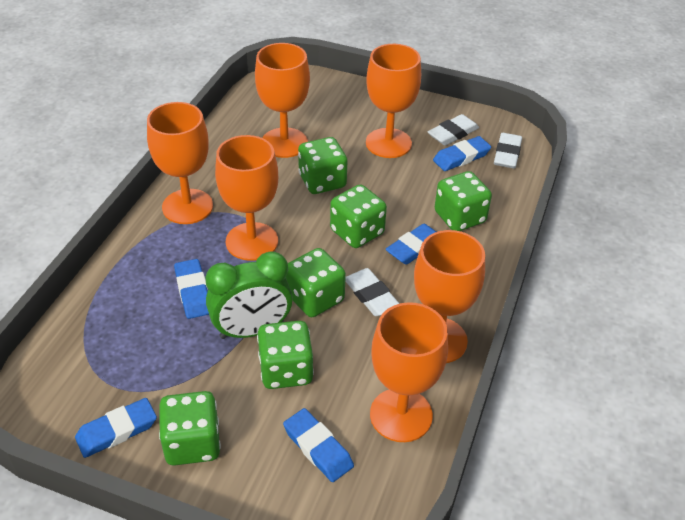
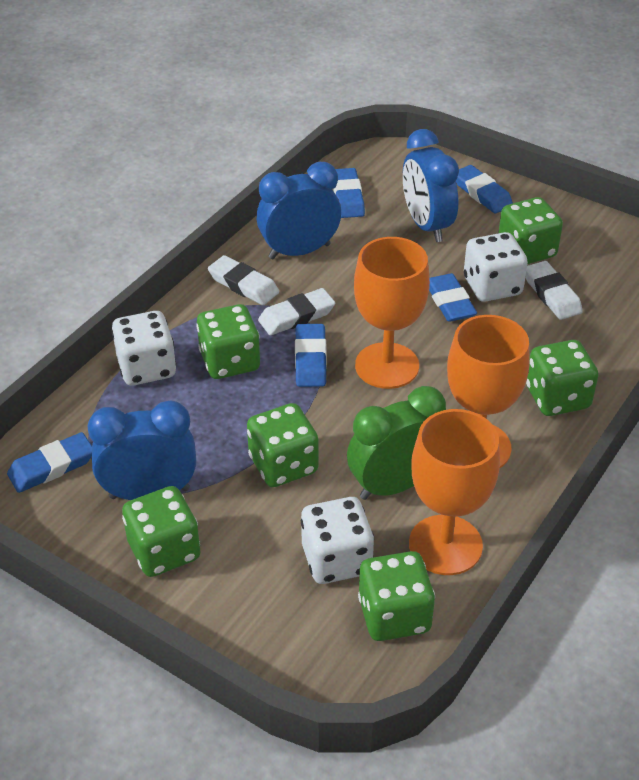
blue clock: none = 0 -> [87,400,196,500] [257,162,341,259] [403,129,459,242] = 3
orange goblet: [147,102,213,224] [215,135,278,261] [255,43,310,158] [366,44,421,158] [370,302,448,442] [414,230,485,363] = 6 -> [354,237,430,389] [409,409,500,575] [447,315,530,469] = 3
white dice: none = 0 -> [112,311,176,386] [301,497,374,584] [464,232,528,302] = 3

